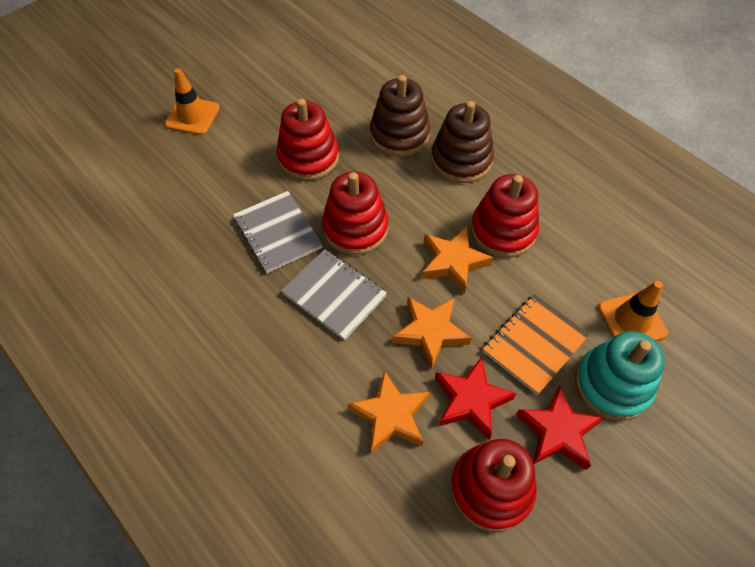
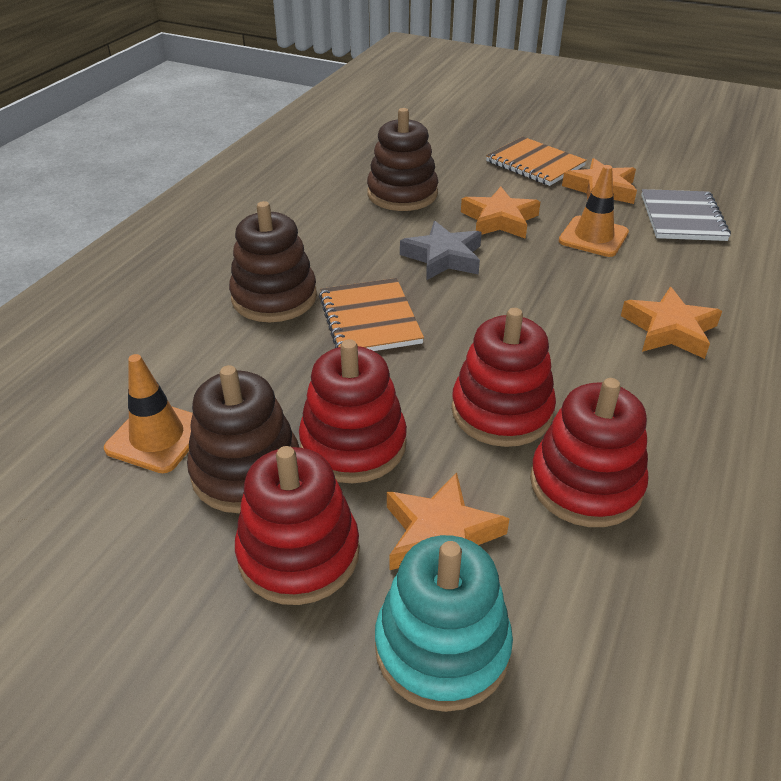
brown stacking toy: [370,75,430,157] [431,101,494,183] = 2 -> [187,365,299,513] [229,201,317,322] [367,108,438,211] = 3
grey notebook: [233,191,323,273] [281,249,387,340] = 2 -> [641,189,731,241] = 1
grey star: none = 0 -> [400,221,482,280] = 1
orange notebook: [483,294,590,395] = 1 -> [319,278,424,351] [486,137,587,186] = 2
orange star: [348,370,430,454] [392,297,471,370] [422,227,493,294] = 3 -> [387,472,509,570] [461,187,540,239] [562,158,637,204] [621,287,722,359] = 4
red star: [435,357,517,440] [516,385,603,470] = 2 -> none = 0

